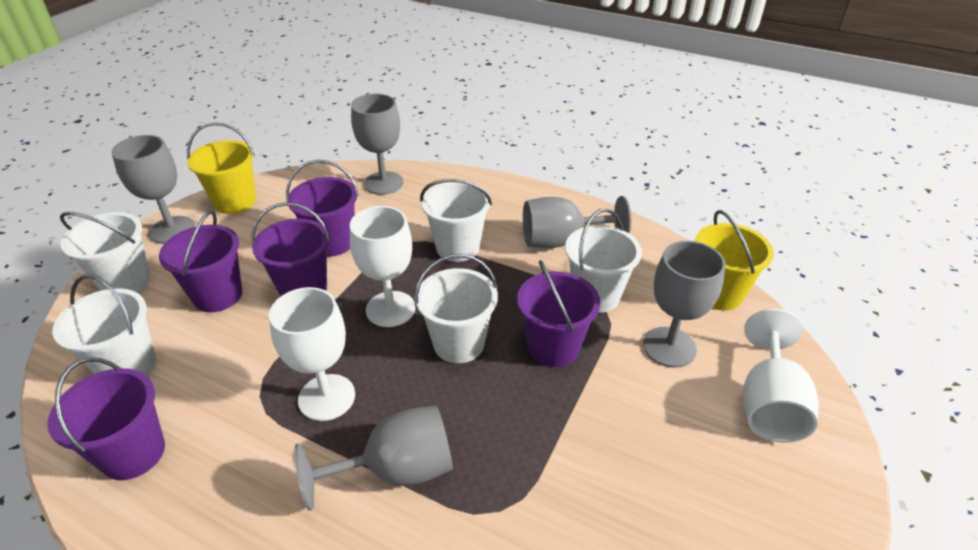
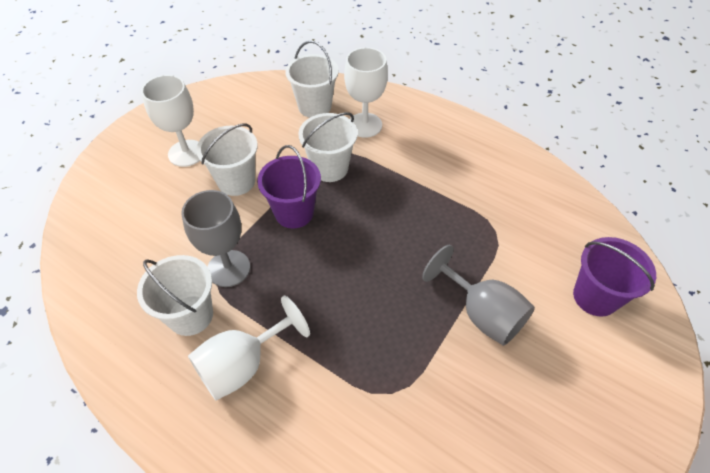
grey goblet: [112,135,195,244] [294,405,453,511] [351,94,403,195] [523,196,631,248] [643,241,726,368] = 5 -> [181,190,250,287] [422,245,535,346] = 2
purple bucket: [47,358,165,480] [159,210,242,312] [251,202,331,296] [286,160,359,257] [517,260,600,367] = 5 -> [257,145,321,228] [573,237,656,317] = 2
white bucket: [52,274,156,376] [60,212,151,292] [415,254,498,363] [420,179,492,262] [565,208,642,313] = 5 -> [137,255,213,336] [196,123,258,196] [285,41,339,118] [298,112,358,182] = 4
yellow bucket: [187,122,256,214] [695,210,774,311] = 2 -> none = 0

